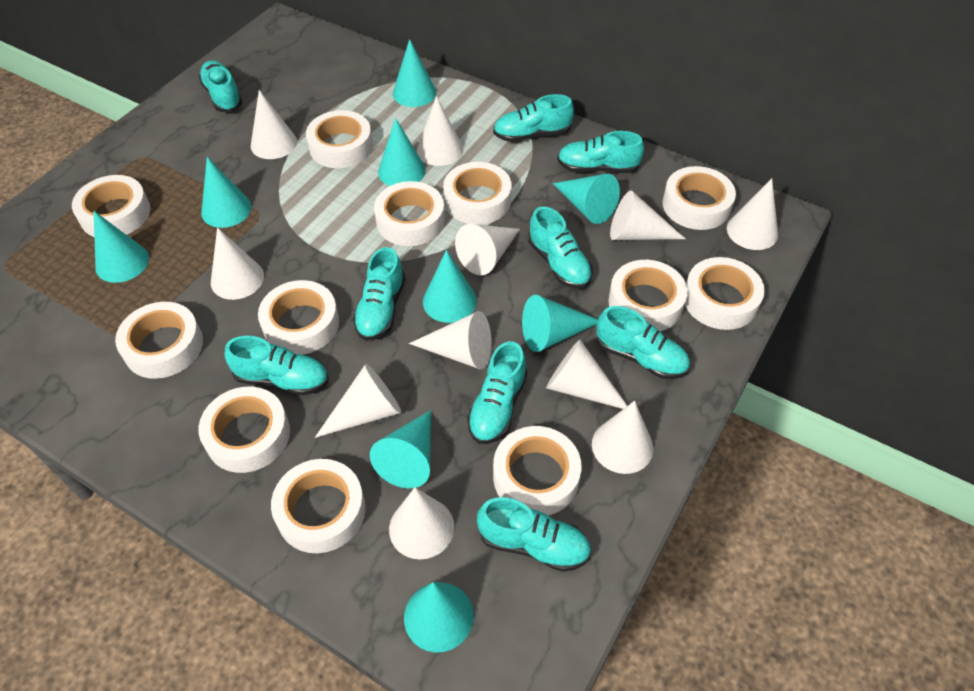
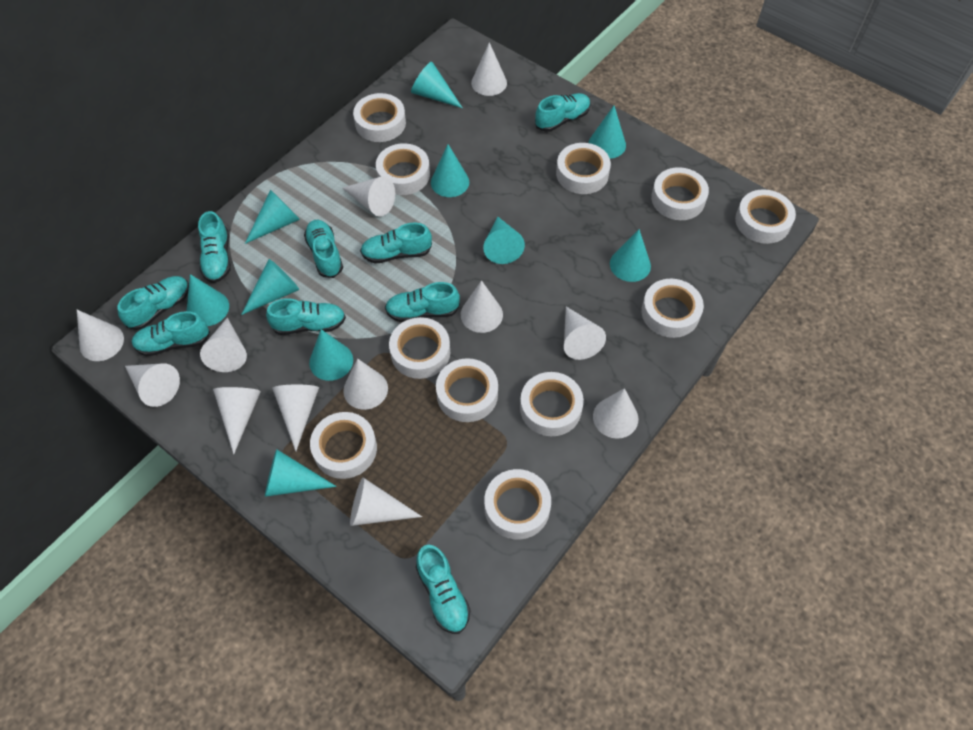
turquoise cone: [94,211,149,283] [201,157,252,228] [370,410,431,488] [378,118,426,186] [393,39,436,107] [404,582,474,653] [423,250,477,323] [522,295,598,352] [553,174,620,224] = 9 -> [187,274,229,326] [241,259,299,315] [245,190,300,244] [265,449,337,497] [309,329,353,381] [411,62,463,108] [431,144,469,197] [483,216,525,264] [589,106,626,159] [610,229,651,282] = 10
white cone: [211,227,264,300] [251,90,297,159] [315,364,401,438] [389,487,454,560] [409,311,492,370] [417,96,463,166] [455,224,520,275] [546,340,628,409] [592,401,653,474] [610,191,686,240] [727,178,778,250] = 11 -> [77,310,124,361] [125,363,180,407] [200,317,247,372] [213,387,261,454] [272,385,319,451] [342,176,395,217] [343,359,388,410] [350,477,422,526] [461,280,503,333] [471,42,507,96] [564,307,606,360] [593,388,638,439] = 12
white tape: [72,175,150,237] [115,302,203,379] [199,387,290,473] [258,280,339,355] [271,459,366,553] [306,110,373,168] [374,181,445,246] [443,162,512,225] [493,426,582,516] [608,260,688,331] [663,166,736,230] [685,257,765,330] = 12 -> [310,412,377,479] [353,93,406,142] [376,143,430,195] [389,317,450,379] [436,358,498,422] [484,469,551,539] [520,372,584,436] [556,143,611,194] [641,279,704,338] [651,167,709,220] [735,189,796,244] = 11

